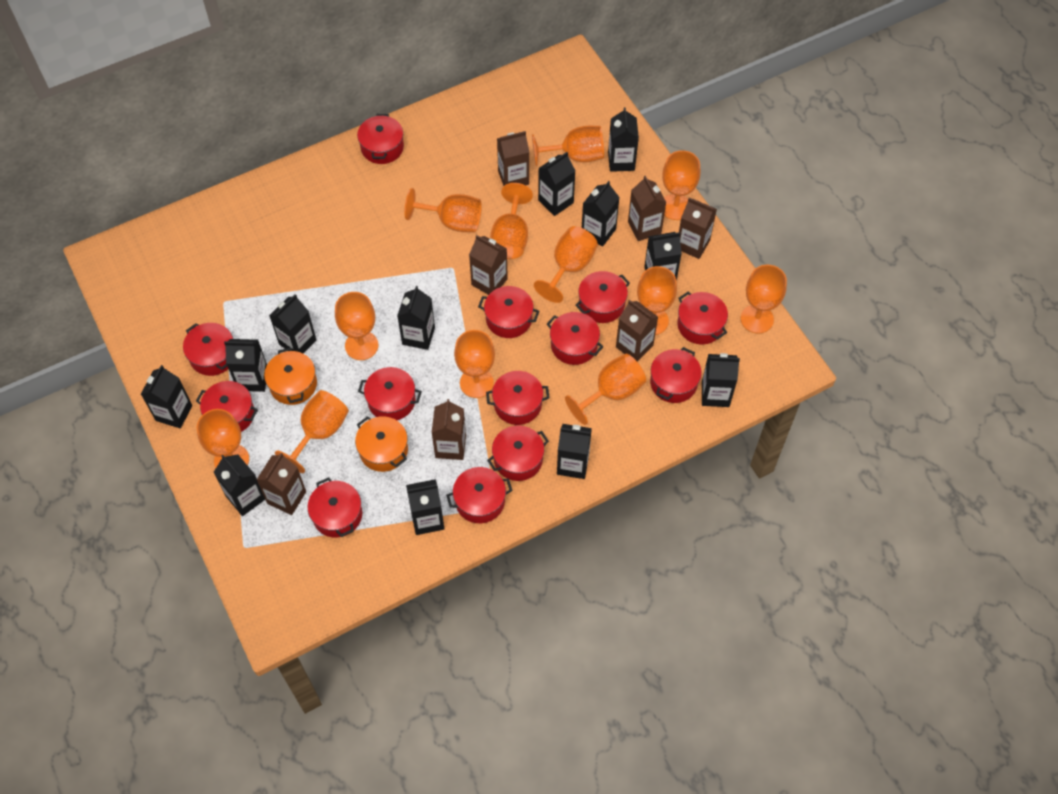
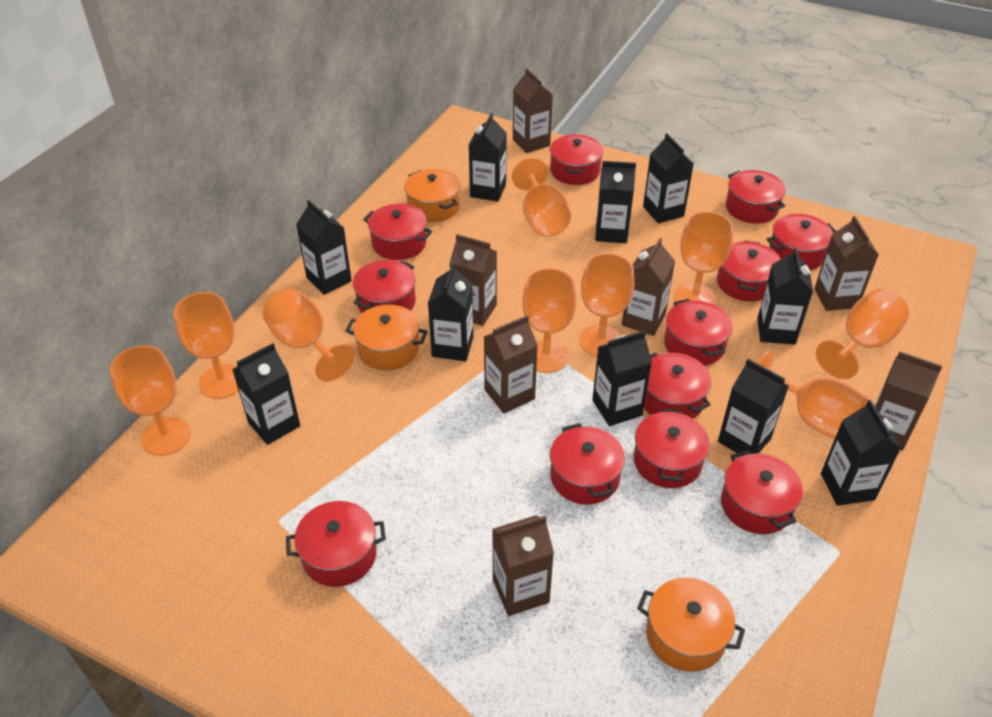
black carton: [141,365,192,428] [214,455,265,516] [224,339,267,392] [269,294,316,354] [397,286,435,350] [406,479,444,535] [538,152,575,216] [557,424,592,479] [582,181,620,247] [608,107,639,172] [644,232,682,281] [702,353,740,407] = 12 -> [232,343,300,445] [296,200,352,295] [428,263,474,361] [469,113,507,201] [592,330,652,426] [595,161,636,243] [643,133,694,223] [718,359,789,456] [757,248,813,345] [821,400,901,506] = 10
orange goblet: [197,409,249,468] [275,390,349,473] [335,292,379,360] [404,188,482,232] [454,330,495,398] [490,183,533,259] [532,126,604,166] [534,226,598,303] [565,354,646,425] [637,266,677,335] [662,150,700,220] [741,265,787,333] = 12 -> [110,345,191,456] [174,292,239,399] [263,288,355,382] [512,158,571,237] [522,268,576,373] [579,253,634,356] [674,211,733,305] [758,351,868,439] [816,289,909,379] = 9
orange pot: [264,348,317,405] [355,416,408,472] = 2 -> [346,304,428,370] [404,169,461,222] [637,578,745,672] = 3
red pot: [183,323,233,376] [196,381,258,432] [308,477,362,538] [357,114,404,164] [358,367,422,420] [446,467,513,523] [478,286,539,338] [486,371,549,425] [487,425,549,481] [547,312,603,365] [575,271,630,323] [650,347,702,403] [677,292,728,344] = 13 -> [286,501,386,587] [353,260,416,313] [363,204,432,260] [550,134,604,185] [550,423,625,504] [634,409,710,488] [644,353,711,419] [664,299,733,366] [717,240,781,302] [721,450,803,534] [726,170,786,224] [767,214,836,270] = 12

